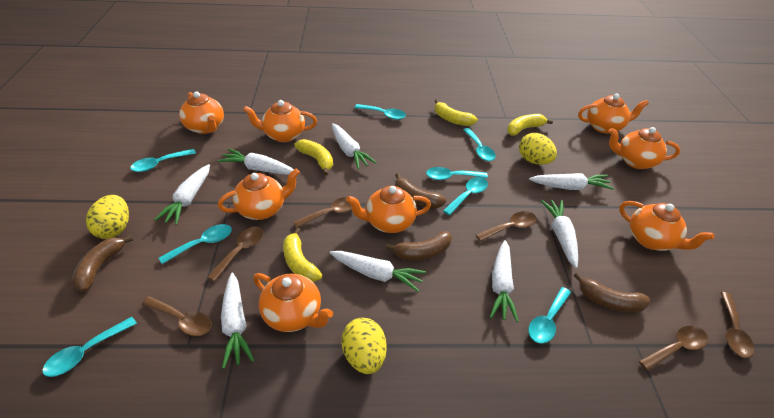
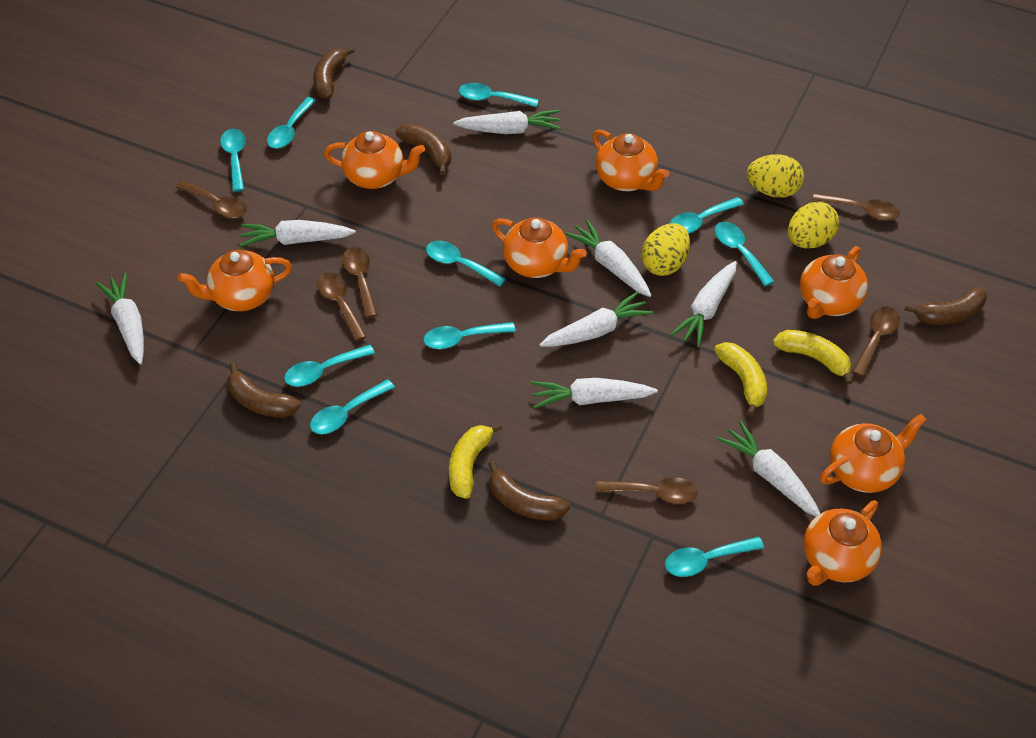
brown banana: [72,235,133,292] [386,231,452,260] [395,173,446,209] [574,272,650,312] = 4 -> [227,363,301,417] [313,47,354,99] [396,124,451,175] [488,461,570,521] [905,287,987,325] = 5
orange teapot: [179,91,224,134] [218,169,300,220] [243,100,317,142] [253,273,333,332] [346,186,431,233] [578,93,649,134] [609,127,680,169] [619,201,715,251] = 8 -> [177,250,292,311] [324,131,425,189] [492,217,587,278] [592,129,669,191] [800,246,868,319] [804,500,882,585] [820,414,926,493] = 7
turquoise spoon: [42,317,137,377] [130,149,196,172] [159,224,232,264] [354,104,406,120] [426,167,488,180] [443,177,488,215] [463,128,496,161] [528,287,571,343] = 8 -> [220,129,246,192] [267,97,316,149] [284,345,375,387] [310,379,395,434] [423,322,516,349] [426,241,506,287] [459,83,539,107] [665,537,764,577] [669,197,744,234] [715,222,775,286] = 10
yellow banana: [283,228,322,282] [294,139,333,175] [434,99,478,126] [507,114,553,136] = 4 -> [449,423,502,499] [714,342,767,416] [773,330,853,384] = 3

